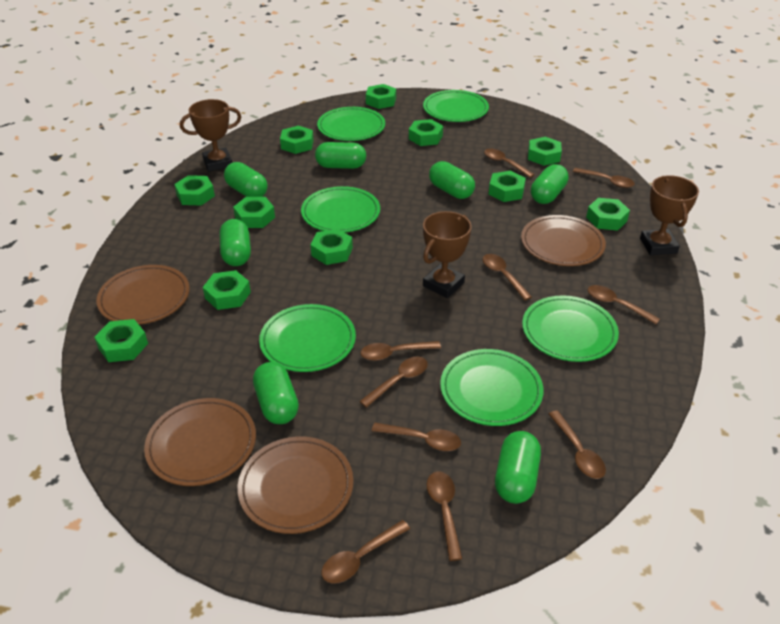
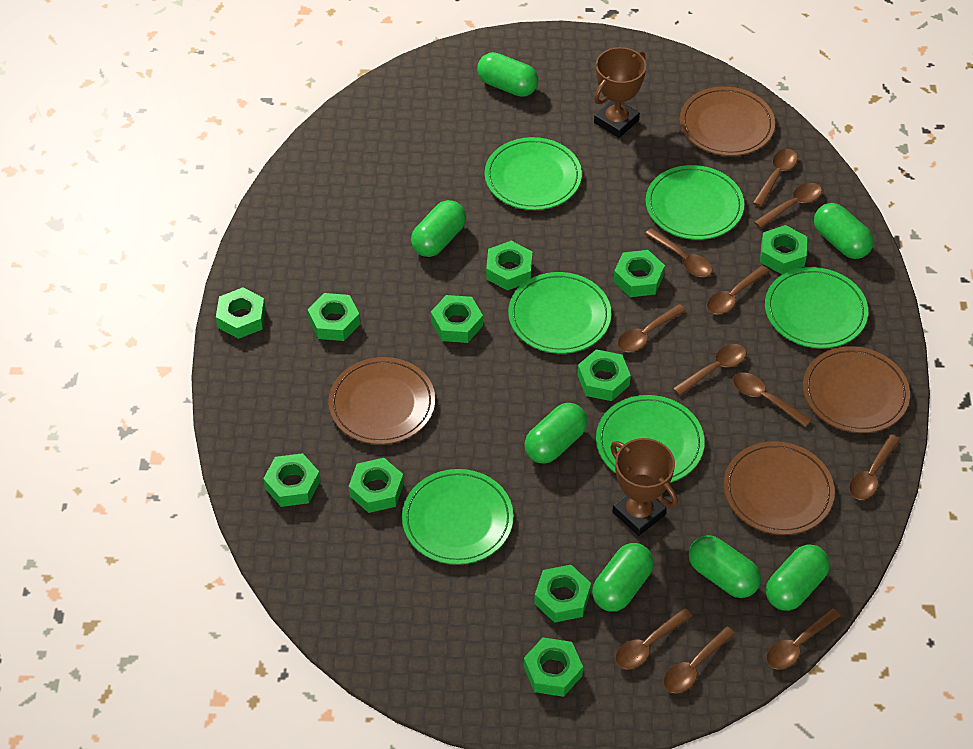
brown spoon: [322,520,410,584] [359,356,428,408] [360,341,441,361] [372,423,461,451] [427,471,462,561] [483,254,532,300] [484,149,535,178] [549,410,606,479] [573,168,635,188] [588,285,660,324] = 10 -> [615,608,692,669] [617,304,686,352] [645,228,712,277] [663,626,735,693] [673,344,746,396] [707,265,770,314] [733,373,811,427] [753,149,798,207] [754,183,822,228] [766,608,841,670] [849,435,900,500] = 11
brown trophy: [180,99,241,172] [423,211,472,298] [640,175,699,255] = 3 -> [594,47,646,138] [610,438,678,536] = 2

